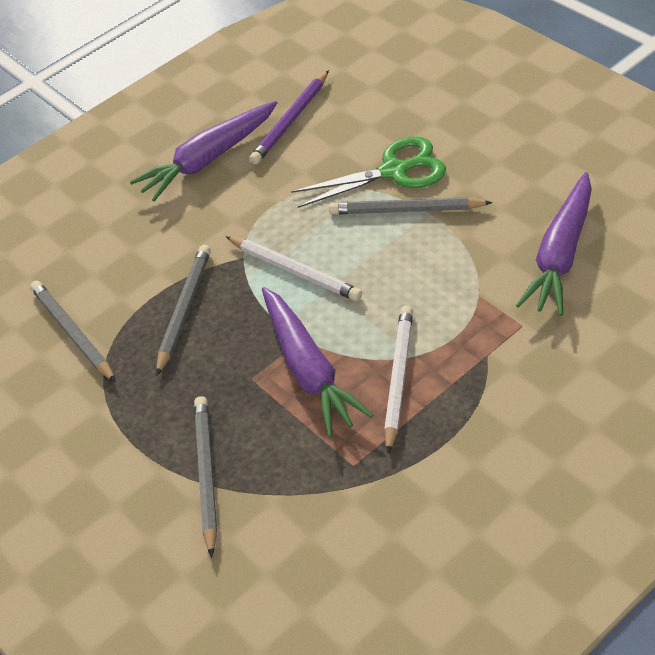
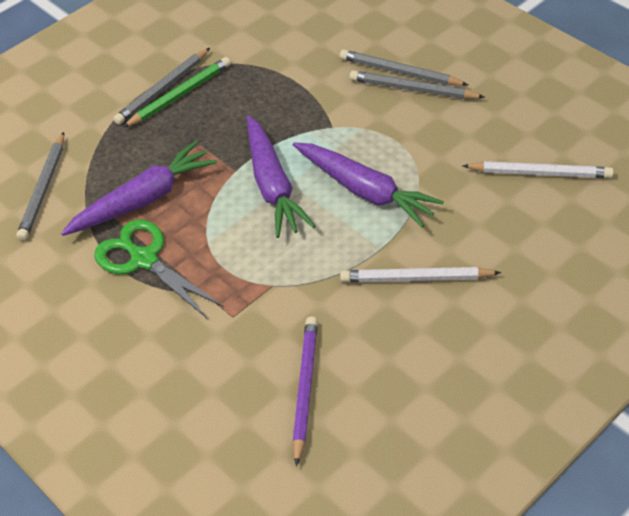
green pencil: none = 0 -> [122,57,231,128] = 1

